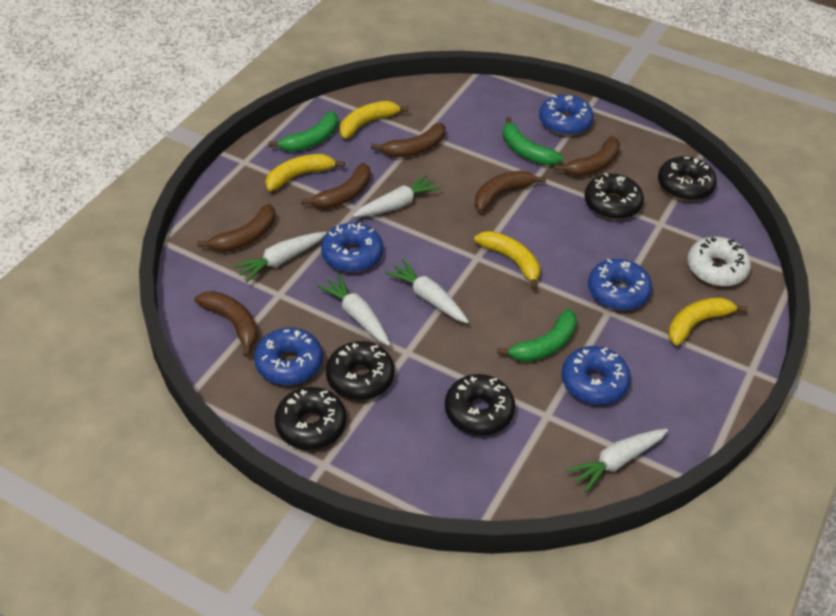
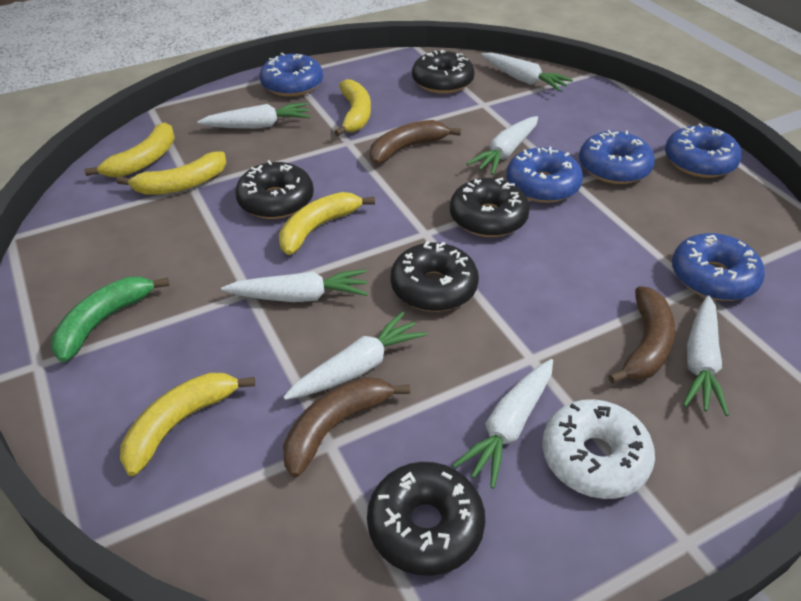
brown banana: [195,291,258,357] [197,204,275,252] [301,163,371,209] [371,123,446,157] [475,170,546,212] [554,136,620,176] = 6 -> [283,377,410,477] [370,120,461,164] [608,286,675,384] = 3
green banana: [269,111,338,152] [497,309,577,362] [503,117,563,165] = 3 -> [51,277,169,362] = 1
white carrot: [233,232,327,282] [317,274,391,346] [353,174,441,217] [385,259,469,323] [566,429,668,493] = 5 -> [197,103,311,129] [221,269,368,302] [283,311,427,400] [452,359,553,489] [467,116,538,175] [481,53,573,92] [683,295,729,416] = 7
yellow banana: [266,154,345,191] [340,101,409,139] [474,231,540,290] [668,297,748,345] = 4 -> [84,122,175,177] [117,152,226,195] [120,372,255,476] [279,192,375,255] [334,79,371,136] = 5

